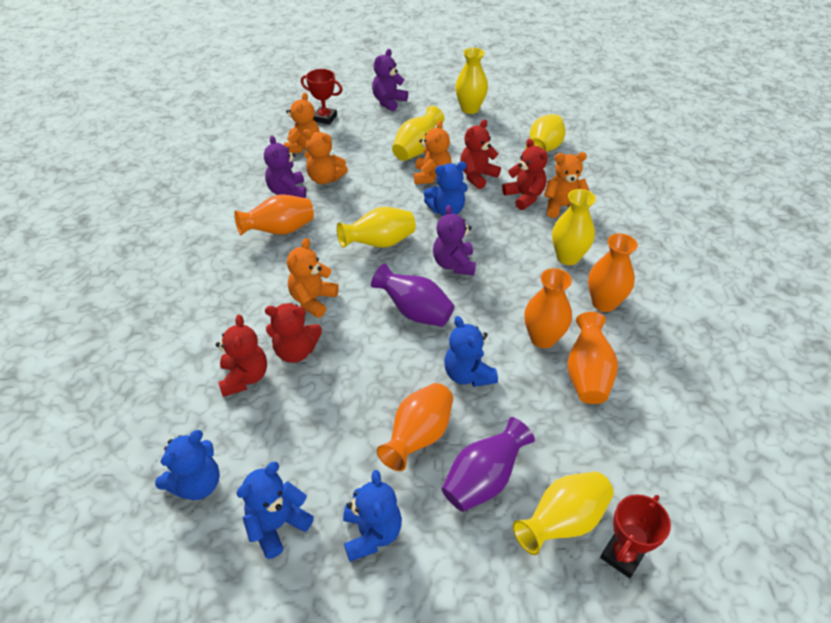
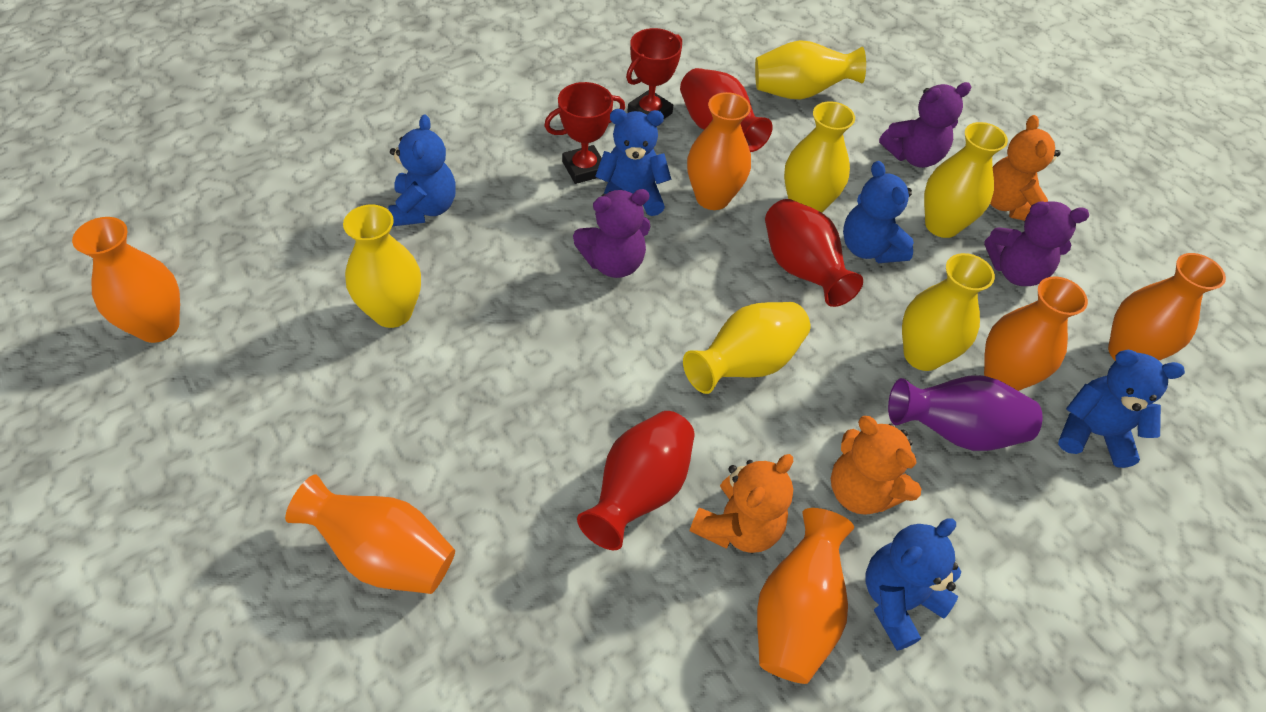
orange teddy bear: [284,92,320,153] [287,238,339,318] [303,129,348,184] [414,120,451,184] [544,152,589,218] = 5 -> [690,454,793,553] [831,416,921,515] [990,115,1061,221] = 3
orange vase: [234,194,314,235] [377,383,453,471] [524,268,572,348] [567,312,618,404] [588,233,638,312] = 5 -> [72,217,180,343] [285,474,455,594] [687,92,751,210] [757,508,854,684] [984,276,1088,391] [1108,253,1226,361] = 6
purple vase: [371,264,455,327] [441,417,535,512] = 2 -> [888,375,1043,451] = 1
red teddy bear: [216,314,267,397] [265,303,322,363] [460,119,501,189] [502,139,547,210] = 4 -> none = 0
red vase: none = 0 -> [577,411,695,550] [680,68,773,152] [765,199,863,307] = 3

